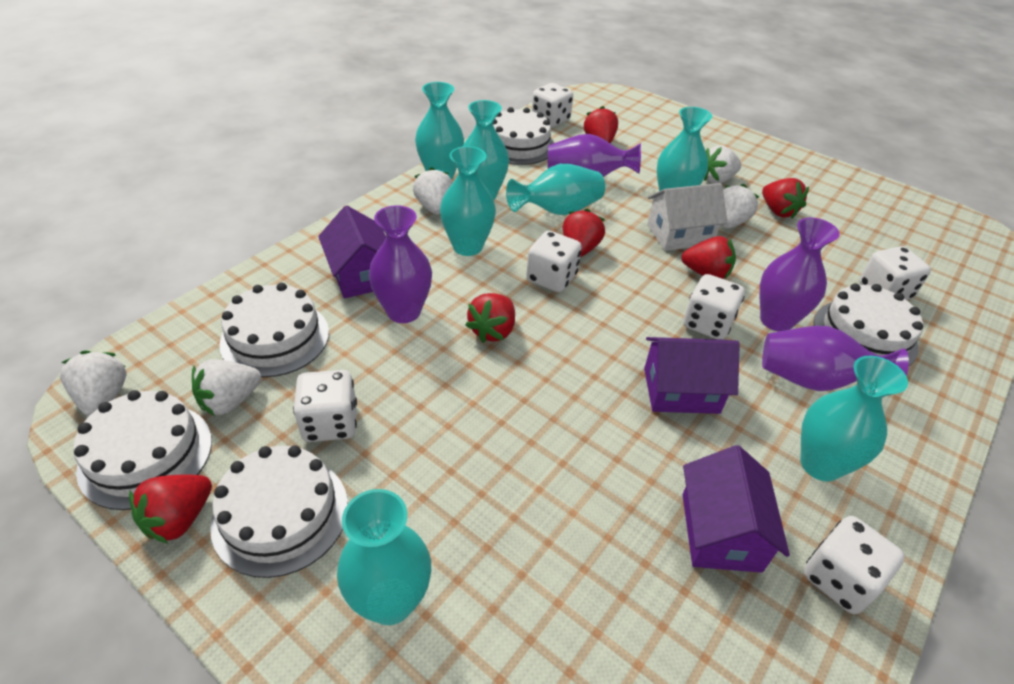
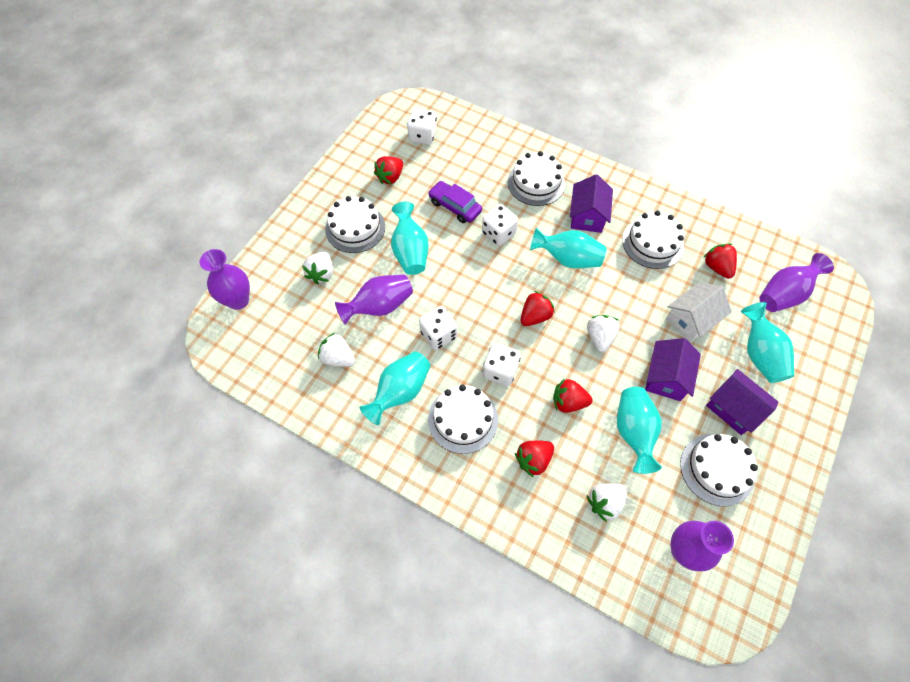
purple car: none = 0 -> [428,181,482,223] = 1
red strawberry: [129,475,212,544] [466,293,515,343] [563,208,605,257] [584,106,618,143] [681,236,736,279] [762,178,809,218] = 6 -> [374,156,403,184] [515,441,554,478] [521,291,555,326] [553,378,593,413] [703,243,737,279] = 5
turquoise vase: [337,489,431,625] [415,82,464,180] [440,146,496,256] [462,100,509,200] [506,164,605,215] [657,107,712,191] [800,356,908,481] = 7 -> [359,351,431,425] [391,202,429,275] [530,227,606,268] [617,387,662,474] [741,302,794,383] = 5
white dice: [293,370,357,442] [526,231,582,292] [532,83,573,128] [683,274,745,340] [804,516,905,614] [859,246,931,300] = 6 -> [407,108,437,145] [419,306,457,350] [482,204,518,246] [483,343,521,386] = 4
white strawberry: [60,351,126,416] [192,359,261,416] [413,167,452,215] [704,145,741,183] [722,184,759,229] = 5 -> [302,252,333,284] [318,333,355,367] [587,315,620,352] [587,483,627,522] = 4

